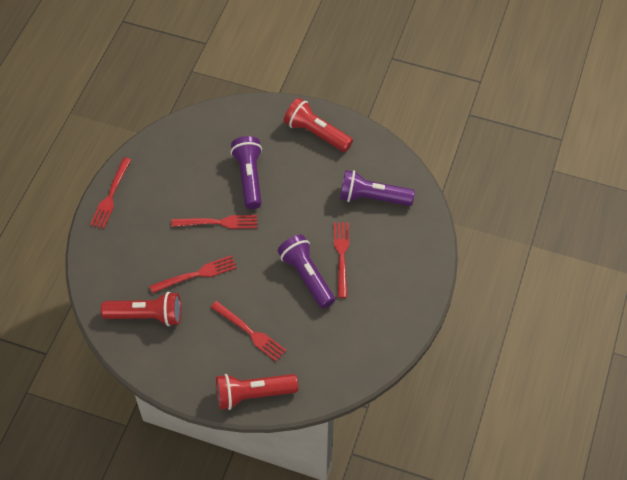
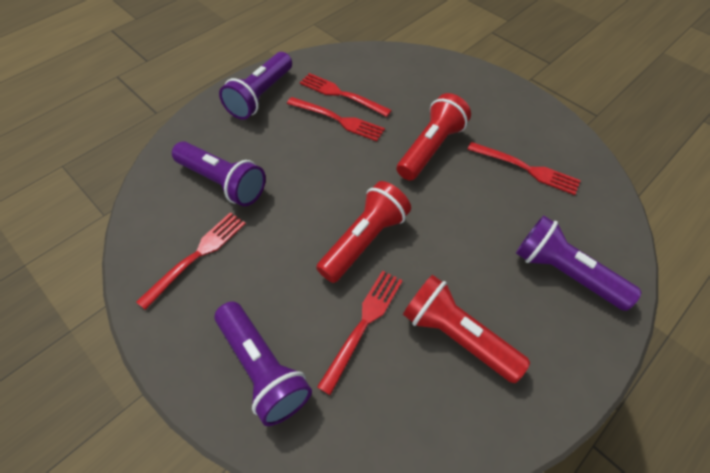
purple flashlight: [231,136,262,209] [278,235,335,309] [340,170,415,206] = 3 -> [172,141,266,206] [215,301,312,426] [219,52,292,120] [516,215,642,311] = 4

